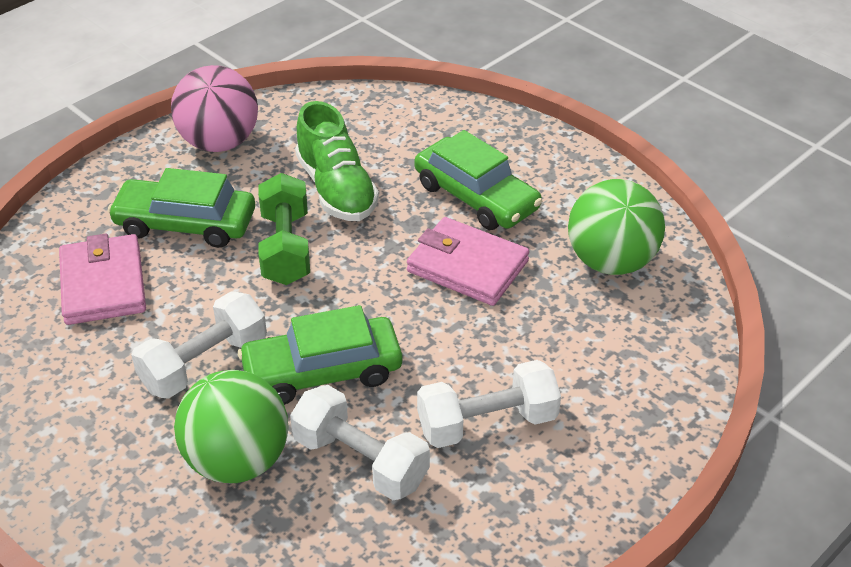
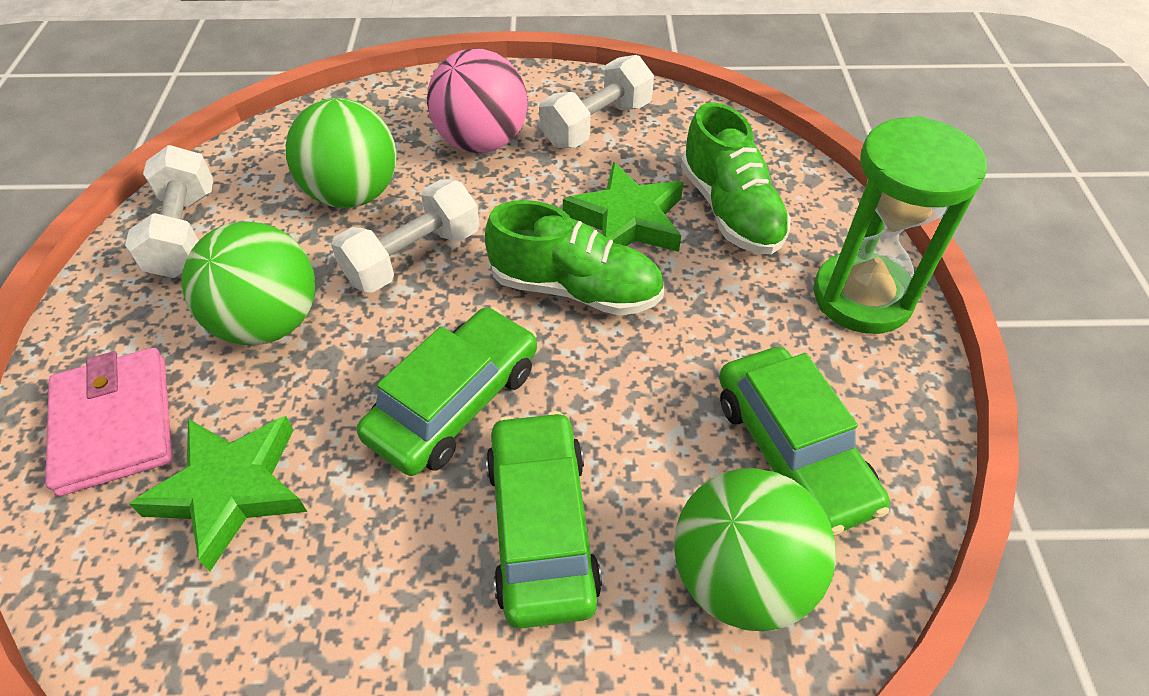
green ball: [174,370,288,483] [568,179,665,275] = 2 -> [181,221,315,346] [286,98,397,208] [674,468,836,631] = 3
green dumbbell: [259,173,310,285] = 1 -> none = 0
green hourglass: none = 0 -> [813,116,987,334] = 1
green shoe: [295,101,379,221] = 1 -> [485,200,664,316] [681,102,791,254] = 2
green star: none = 0 -> [129,416,307,572] [563,162,684,252] = 2
pink wallet: [59,234,146,325] [407,217,529,306] = 2 -> [45,348,173,496] = 1

